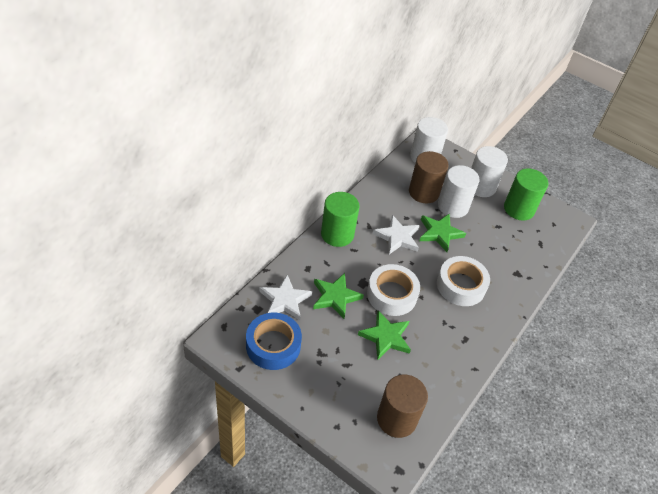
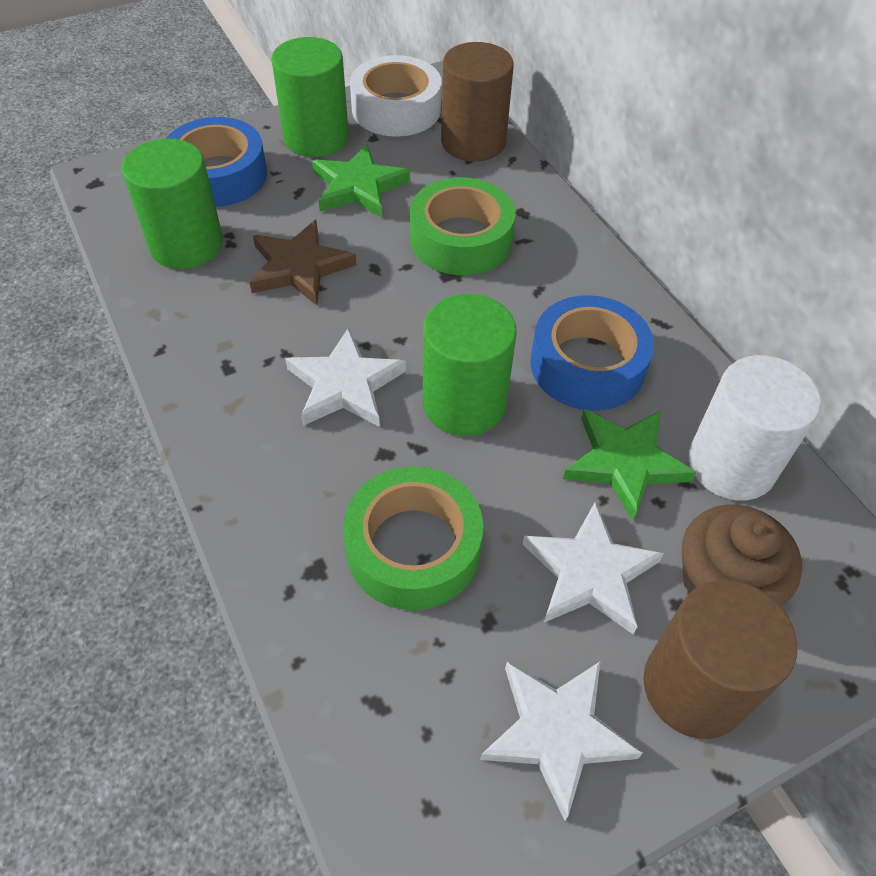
blue tape: [246,313,302,370] = 1 -> [166,117,267,207] [530,295,654,411] = 2
brown cupcake: none = 0 -> [682,504,802,606] = 1
brown star: none = 0 -> [249,220,357,305] = 1
green cylinder: [321,192,360,247] [504,168,548,221] = 2 -> [122,138,223,269] [271,37,349,157] [423,294,517,436] = 3
green star: [313,273,364,319] [358,310,411,360] [420,213,466,252] = 3 -> [312,144,410,218] [563,409,696,521] = 2
green tape: none = 0 -> [343,466,483,610] [410,177,516,275] = 2
white cylinder: [410,117,448,163] [438,165,480,218] [471,146,508,197] = 3 -> [688,355,821,501] = 1
white star: [259,275,312,320] [373,215,420,254] = 2 -> [285,327,406,427] [480,661,643,821] [522,502,664,634] = 3
white tape: [367,264,420,316] [437,256,490,306] = 2 -> [350,55,441,136] = 1

